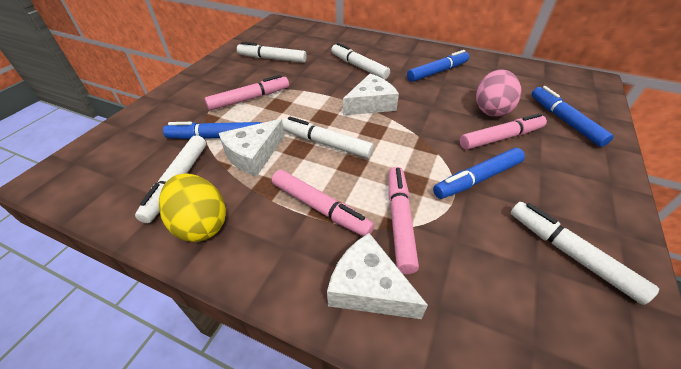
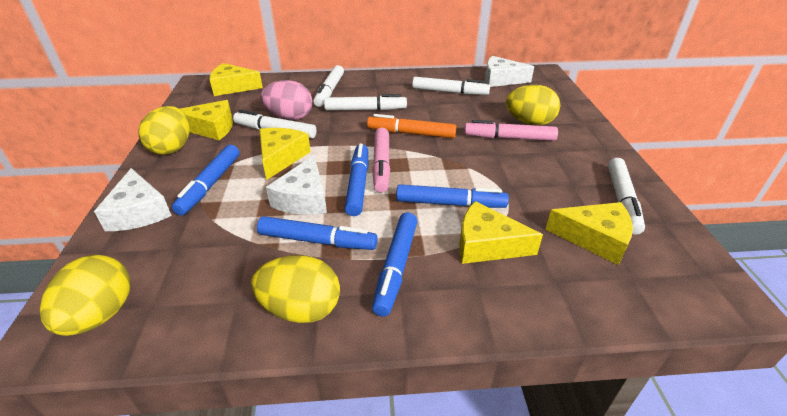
blue marker: [163,122,262,139] [407,50,469,82] [433,148,525,199] [532,86,614,147] = 4 -> [172,145,239,216] [257,216,378,250] [344,144,368,216] [372,213,418,317] [396,184,509,208] = 5
orange marker: none = 0 -> [367,114,457,138] = 1
pink marker: [205,75,289,111] [272,170,374,237] [389,167,419,274] [460,113,547,150] = 4 -> [372,128,390,193] [464,120,558,141] = 2
yellow cheese: none = 0 -> [180,100,233,140] [210,63,263,96] [260,128,311,180] [459,201,543,264] [545,202,633,265] = 5
yellow egg: [159,173,226,242] = 1 -> [40,255,131,336] [138,106,190,155] [251,255,340,323] [506,85,560,126] = 4

